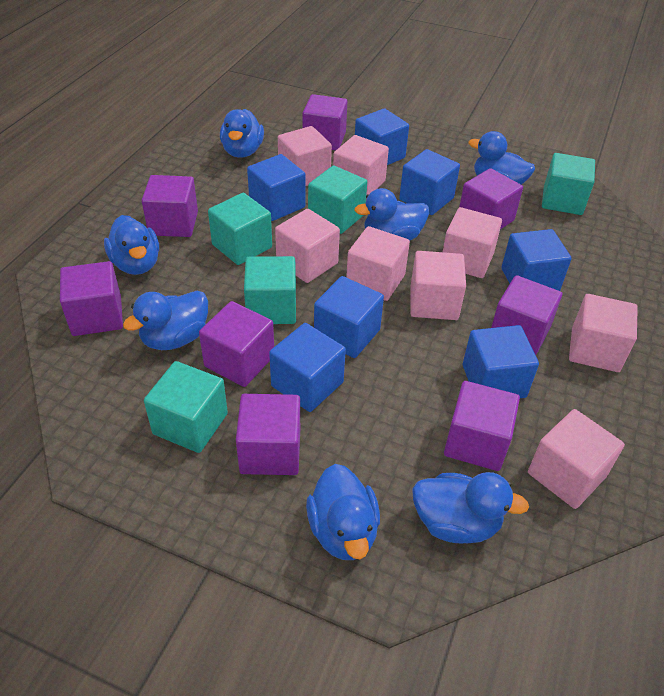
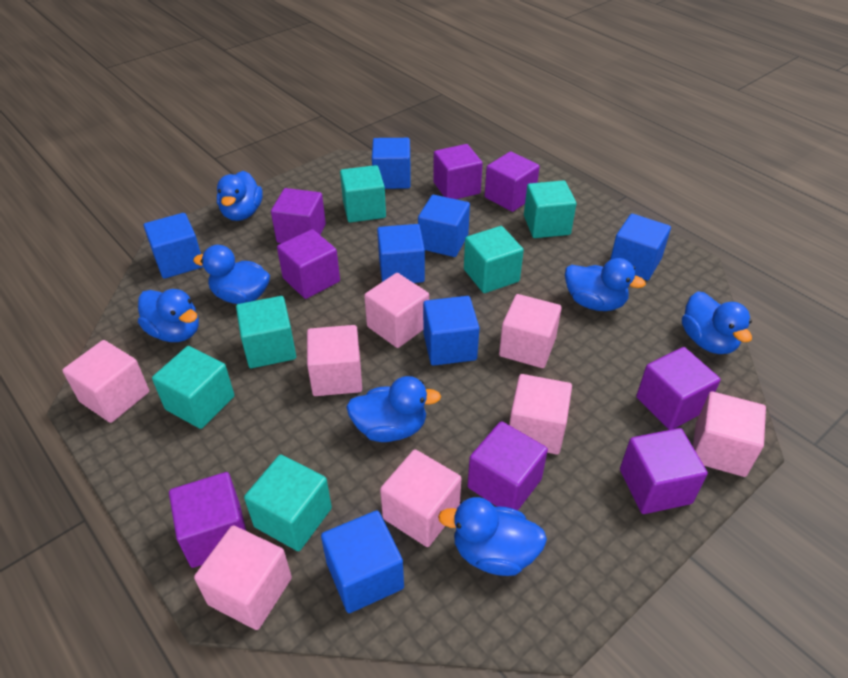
turquoise cube: [144,361,228,453] [208,193,272,265] [244,256,296,324] [308,165,367,234] [542,153,595,215] = 5 -> [152,346,234,429] [236,296,296,368] [244,455,332,551] [340,165,386,222] [464,226,524,293] [524,180,576,238] = 6

